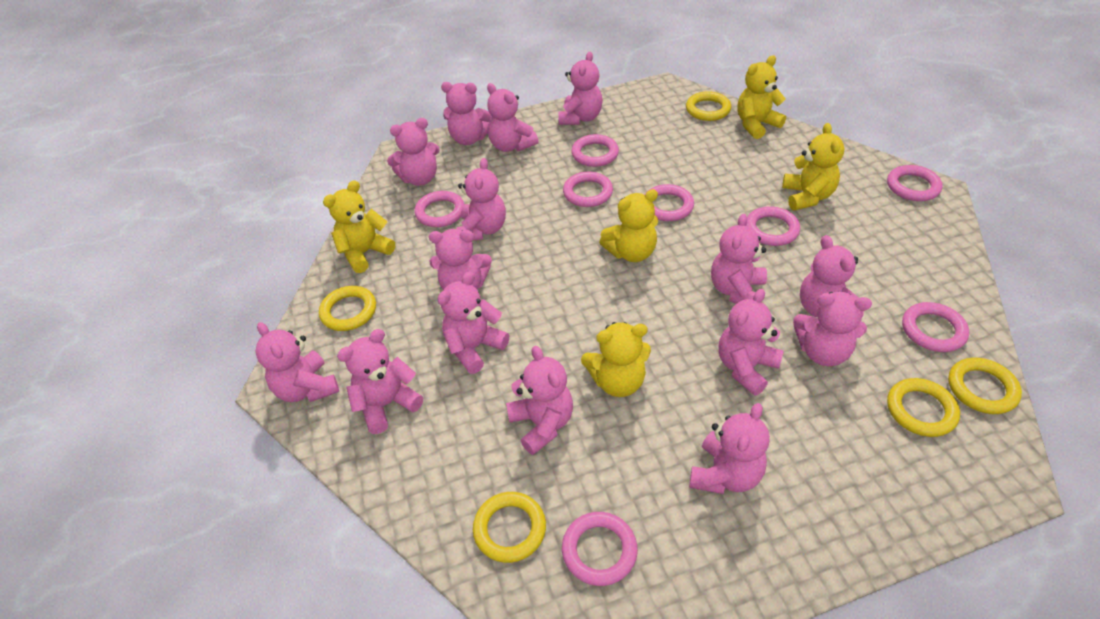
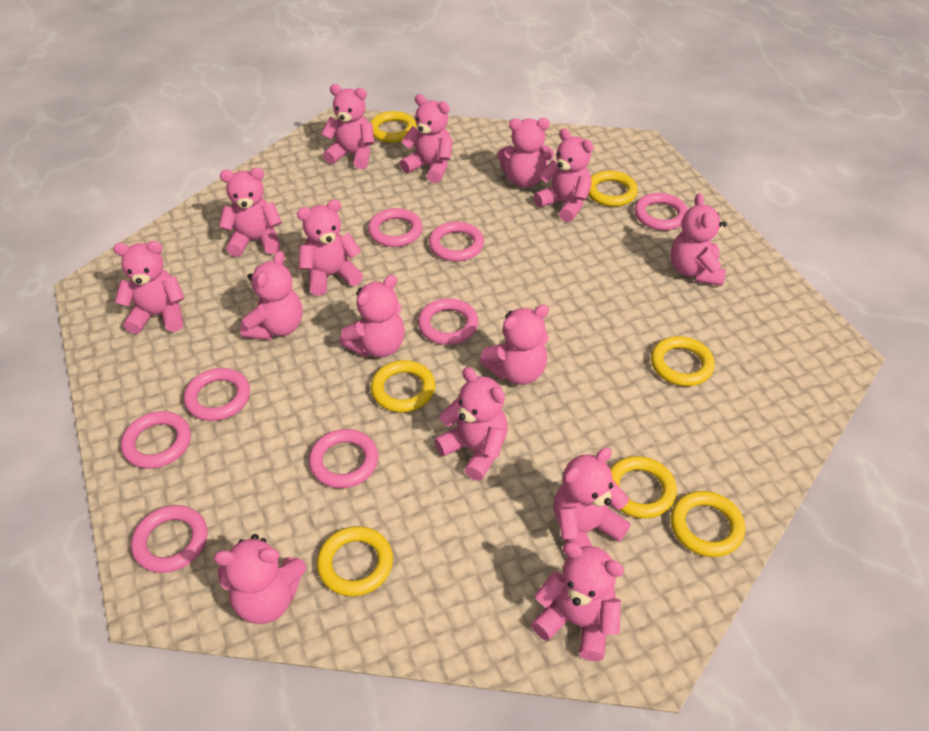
yellow ring: [319,286,376,331] [473,492,546,563] [686,91,731,121] [887,378,960,437] [948,358,1022,414] = 5 -> [317,526,393,596] [370,111,417,143] [371,360,435,412] [588,171,638,207] [610,456,677,519] [651,336,715,386] [670,491,745,557] = 7
yellow teddy bear: [323,180,395,273] [581,322,651,397] [599,189,658,262] [737,55,786,139] [782,123,844,210] = 5 -> none = 0

